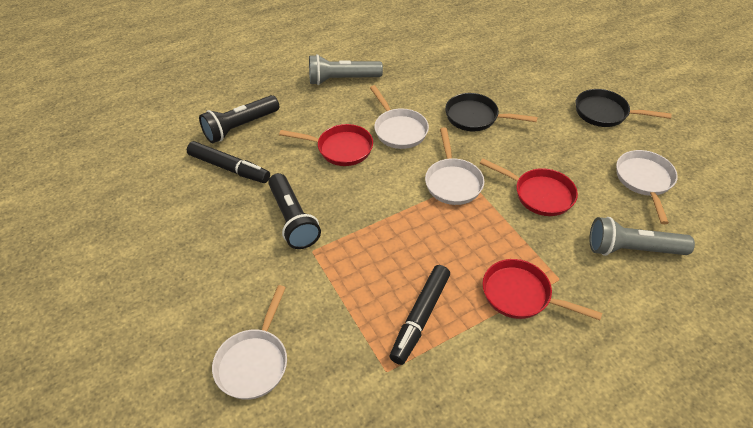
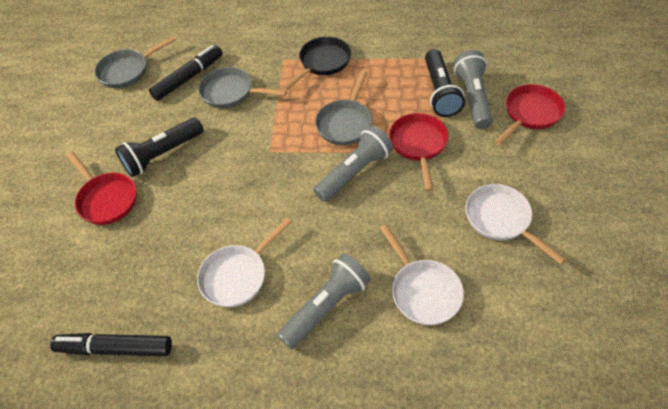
black pan: [445,93,538,131] [576,89,672,127] = 2 -> [282,37,351,90] = 1
grey flashlight: [309,54,383,85] [589,217,695,256] = 2 -> [277,253,371,349] [313,126,393,202] [454,50,493,129] = 3
grey pan: none = 0 -> [94,36,176,88] [198,67,287,108] [315,70,372,145] = 3
white pan: [212,285,287,400] [370,85,429,149] [425,127,484,205] [616,150,678,224] = 4 -> [197,218,292,308] [380,224,464,326] [466,184,566,264] = 3

